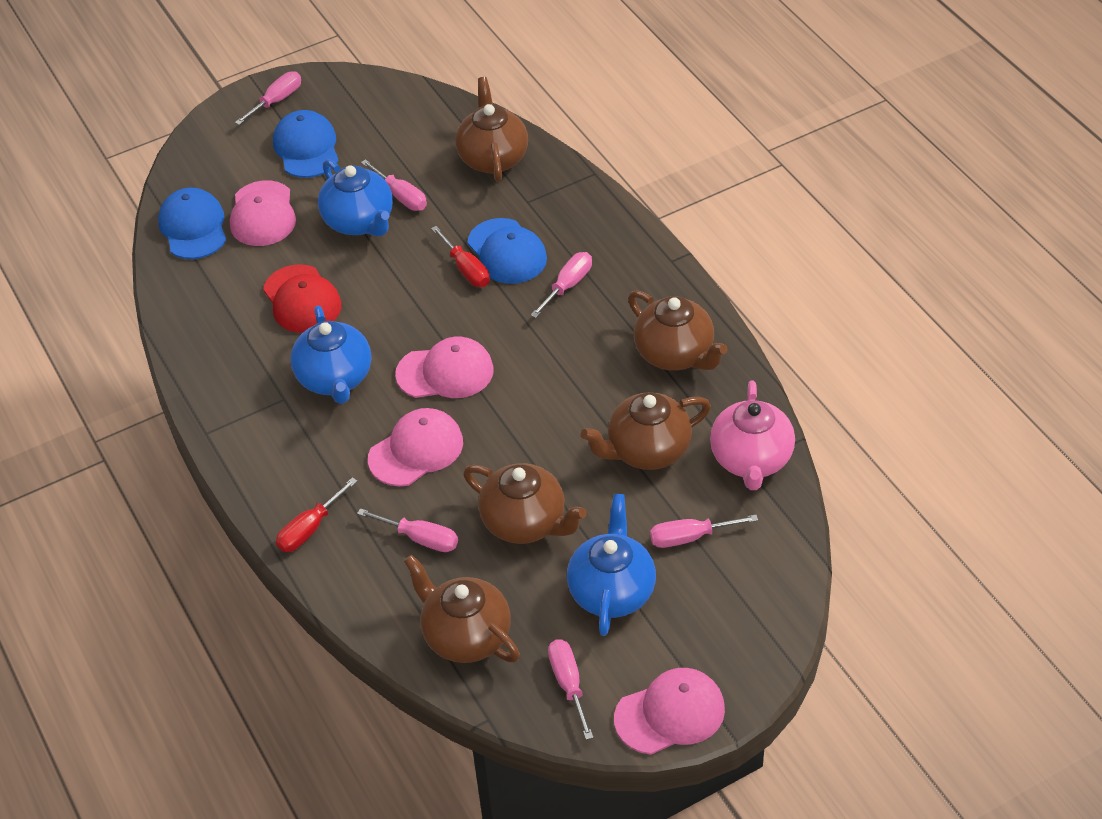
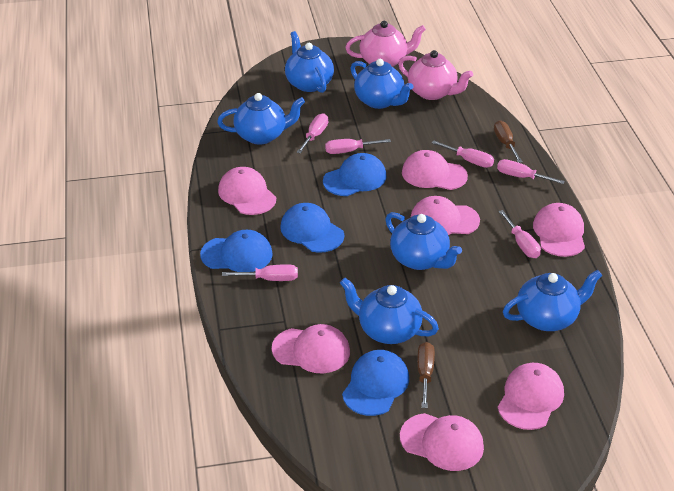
blue cap: [158,188,226,259] [273,110,339,178] [467,218,547,284] = 3 -> [200,230,273,272] [280,203,344,253] [323,153,387,196] [342,350,409,416] = 4
blue teapot: [290,306,371,404] [318,159,393,237] [567,494,656,636] = 3 -> [217,93,305,145] [285,31,334,93] [340,278,439,344] [350,59,414,109] [385,212,462,270] [503,270,602,331] = 6
brown screwdriver: none = 0 -> [417,342,435,408] [494,120,523,163] = 2
brown teapot: [404,555,520,663] [455,77,528,182] [463,463,587,544] [581,392,711,470] [628,290,728,371] = 5 -> none = 0
pink cap: [230,180,296,246] [368,408,463,486] [395,336,494,398] [614,668,725,755] = 4 -> [218,167,276,215] [272,324,350,373] [400,413,484,471] [402,150,468,190] [411,196,480,235] [498,363,564,430] [533,203,585,257] = 7
pink teapot: [710,381,795,490] = 1 -> [345,21,426,67] [398,50,473,100] = 2
red cap: [263,264,342,333] = 1 -> none = 0
red screwdriver: [276,477,357,552] [431,226,490,287] = 2 -> none = 0

